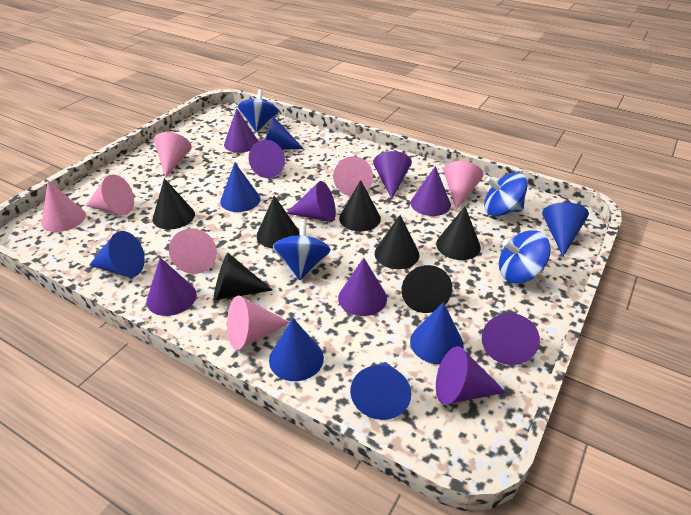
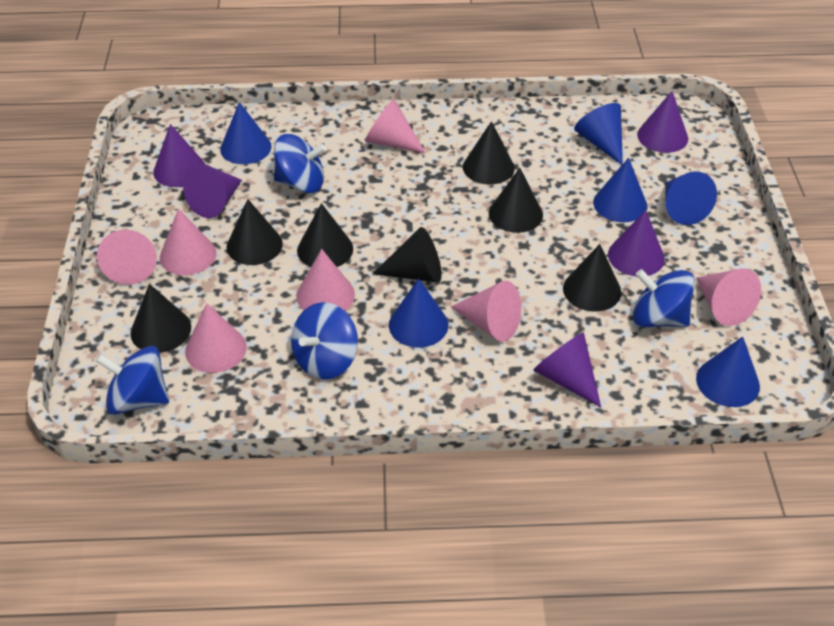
blue cone: [89,231,145,277] [220,163,260,212] [265,117,304,150] [269,318,324,381] [350,362,411,420] [410,302,464,364] [542,202,589,256] = 7 -> [220,102,272,164] [389,279,448,347] [574,103,623,165] [593,158,647,222] [665,171,717,225] [696,336,760,407] = 6
purple cone: [146,257,197,316] [224,108,258,153] [249,140,285,178] [287,181,336,222] [338,258,387,316] [373,151,412,199] [411,166,451,216] [436,346,506,405] [482,313,540,365] = 9 -> [153,124,205,187] [183,164,242,218] [533,332,601,407] [608,210,665,276] [637,91,688,153] = 5

